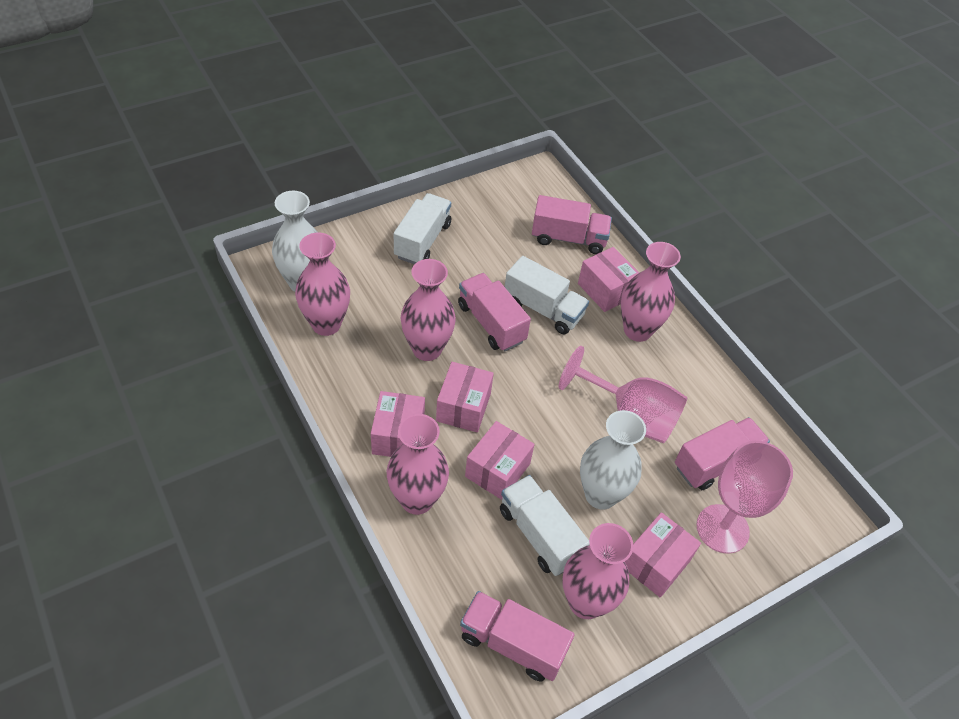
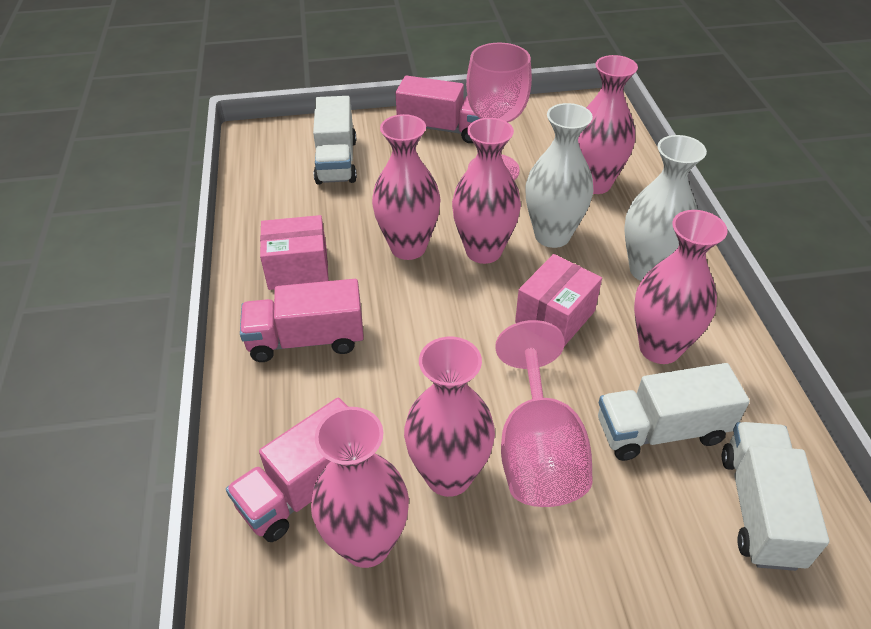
pink box: [371,391,425,457] [436,362,494,433] [465,421,535,500] [578,247,639,312] [625,512,701,598] = 5 -> [260,215,329,290] [515,254,602,346] = 2
pink truck: [458,273,531,351] [460,591,575,682] [532,195,612,254] [675,417,770,490] = 4 -> [226,398,348,542] [240,279,364,362] [396,76,480,143] = 3
pink vase: [295,233,350,336] [386,414,449,515] [401,259,456,361] [562,523,634,619] [621,242,681,342] = 5 -> [311,407,409,568] [372,114,441,260] [404,337,495,497] [452,118,521,264] [578,55,638,194] [634,210,728,364] = 6

